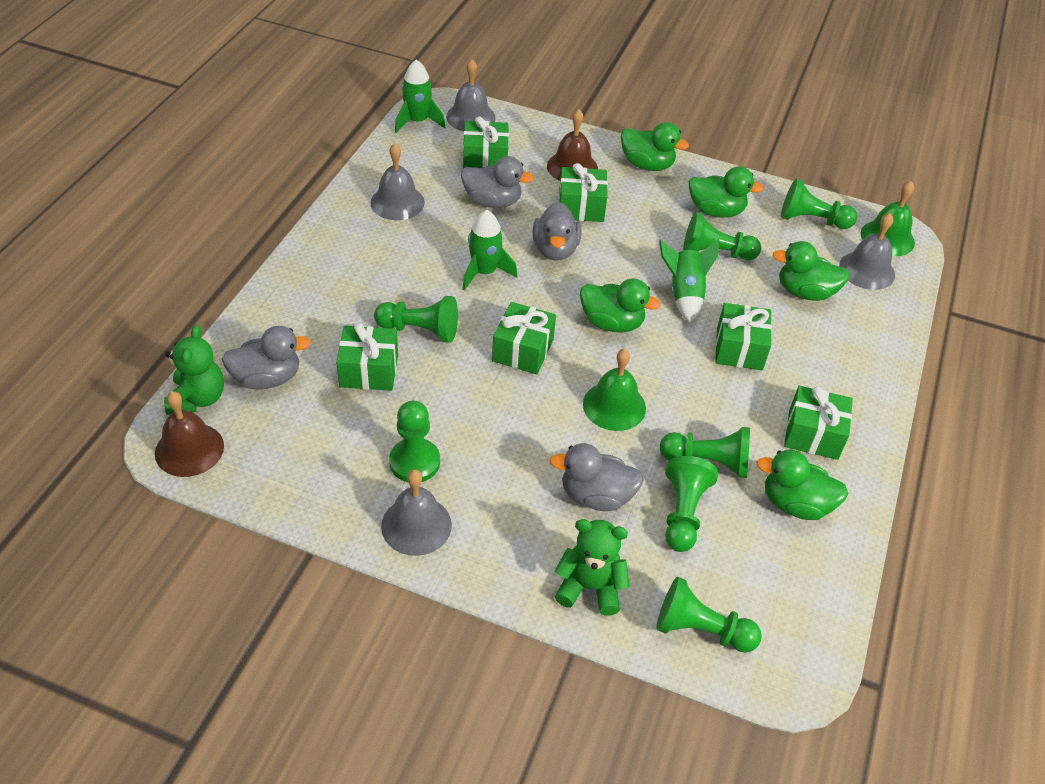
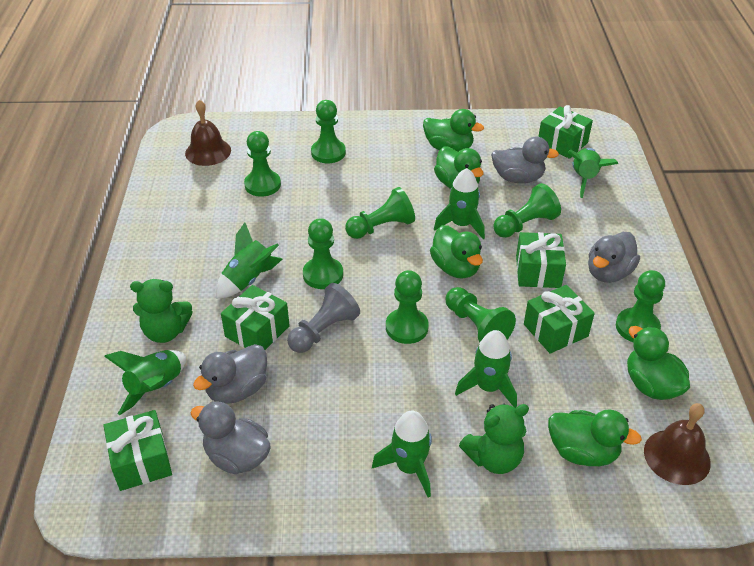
green bell: [583,349,646,431] [861,181,915,256] = 2 -> none = 0
green gift: [336,323,398,391] [463,117,509,168] [492,302,556,374] [559,163,608,222] [715,303,772,370] [784,386,853,460] = 6 -> [103,410,172,491] [221,285,290,350] [516,232,566,288] [524,285,595,354] [538,105,593,159] = 5
green pawn: [374,296,458,343] [389,401,440,482] [656,577,762,653] [660,427,750,478] [665,456,718,552] [683,212,761,260] [781,179,857,229] = 7 -> [244,131,281,197] [303,218,343,289] [311,100,346,163] [345,187,415,239] [386,270,429,344] [445,287,516,342] [493,183,561,238] [616,270,665,343] = 8
green rocket: [395,60,445,133] [462,210,517,290] [659,239,719,323] = 3 -> [104,350,186,415] [216,223,282,299] [372,411,432,497] [434,168,485,239] [455,330,517,408] [568,148,618,198] = 6
grey bell: [370,143,425,220] [381,469,452,556] [446,59,496,131] [839,213,895,290] = 4 -> none = 0
grey pawn: none = 0 -> [287,283,360,353] = 1

